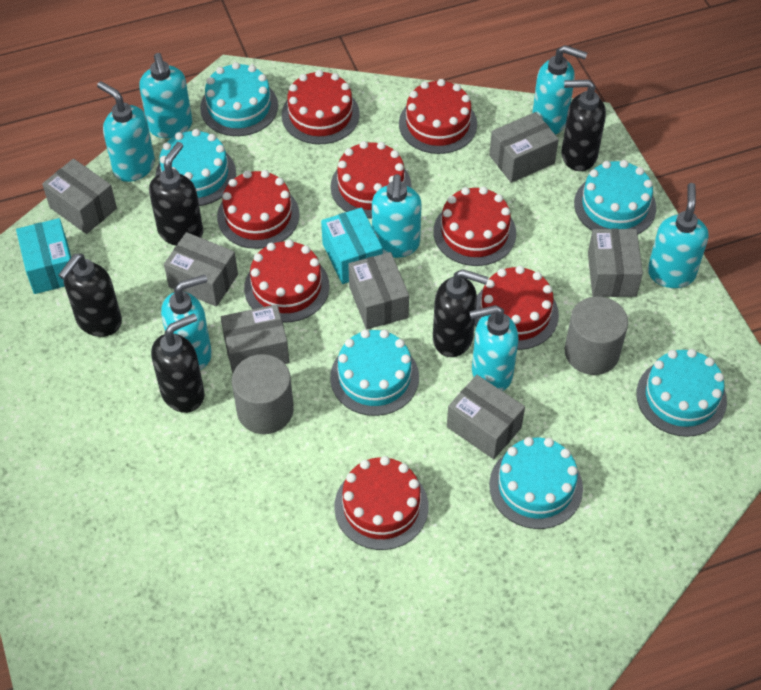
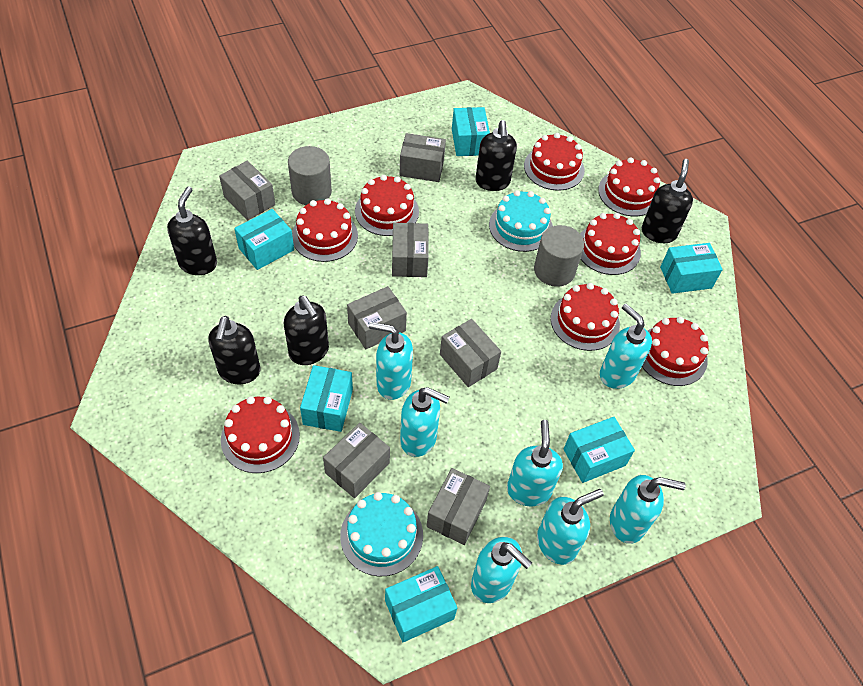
turquoise box: [16,218,71,294] [321,207,383,284] = 2 -> [234,209,294,270] [300,365,353,432] [385,566,457,642] [452,107,490,156] [564,417,635,483] [660,243,723,294] = 6
turquoise cake: [155,129,236,206] [200,62,278,136] [330,329,419,416] [489,437,583,529] [574,160,656,234] [636,349,727,437] = 6 -> [340,492,423,576] [489,190,553,252] = 2

